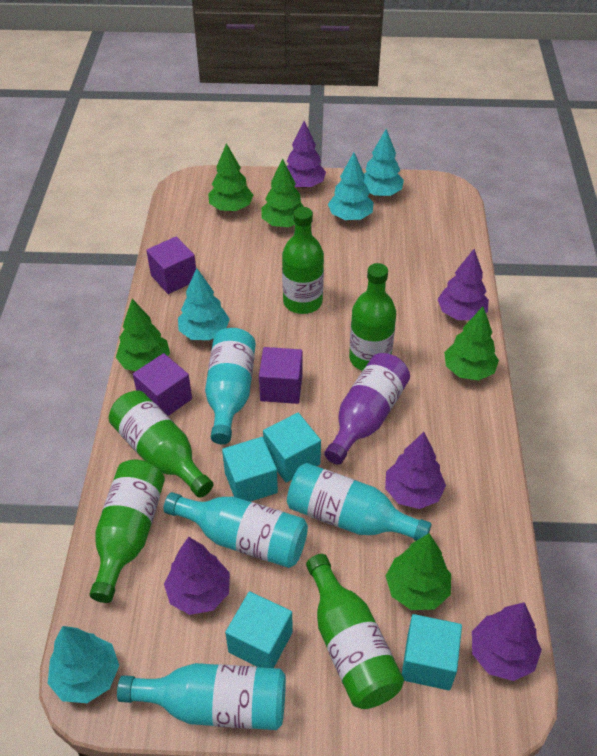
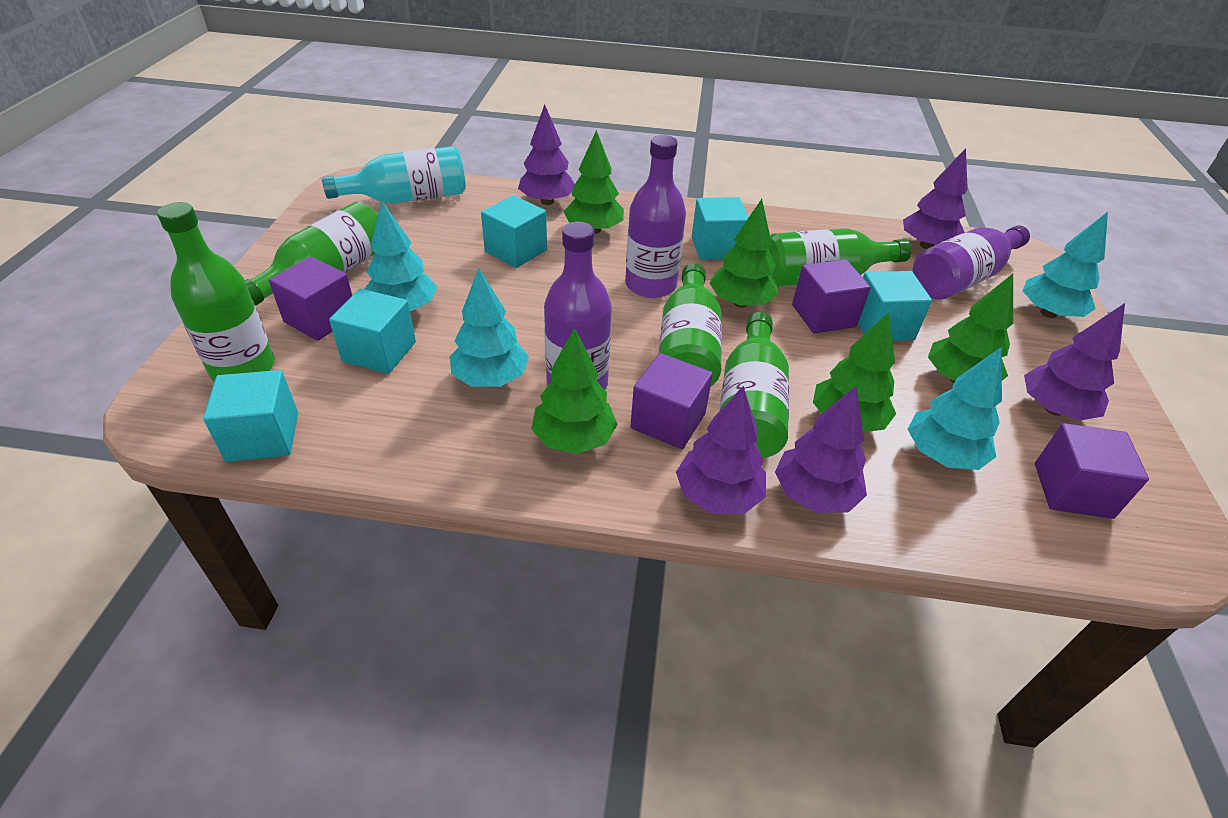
purple bottle: [324,353,410,465] = 1 -> [544,222,612,390] [625,135,686,298] [912,225,1030,300] = 3
purple cube: [133,353,192,416] [146,236,196,294] [259,347,303,404] = 3 -> [269,257,352,341] [630,353,713,449] [792,259,871,333] [1035,423,1149,519] = 4
turquoise bottle: [117,663,286,730] [163,492,308,568] [205,328,256,445] [287,463,432,541] = 4 -> [322,146,466,204] = 1
turquoise cube: [222,437,278,502] [225,592,293,668] [263,413,321,483] [402,614,462,690] = 4 -> [203,370,298,462] [329,289,416,374] [481,195,547,268] [692,197,749,260] [858,271,932,341] = 5

